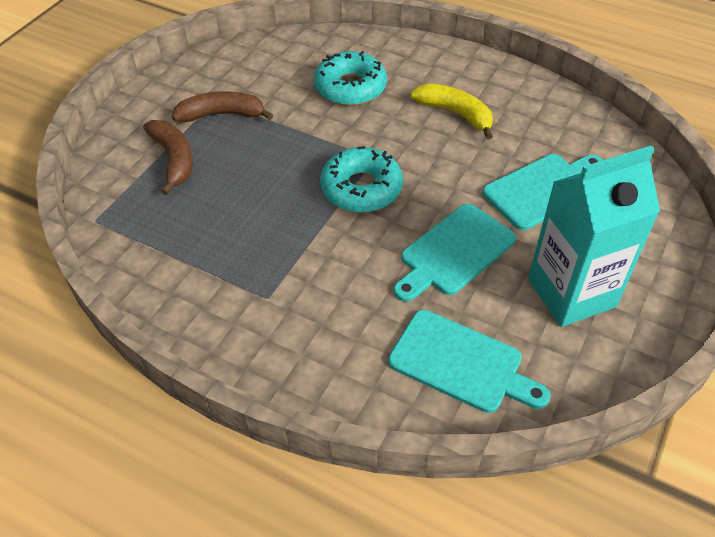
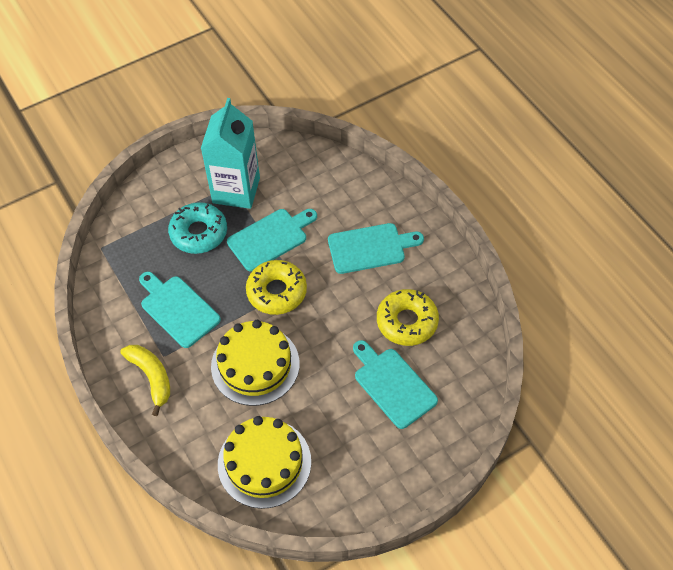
brown banana: [143,120,193,195] [172,91,273,122] = 2 -> none = 0
turquoise cutting board: [388,310,550,413] [394,204,516,302] [483,154,603,230] = 3 -> [139,272,221,348] [227,209,317,271] [328,223,424,274] [353,340,438,429] = 4
turquoise donut: [314,51,387,106] [320,146,403,213] = 2 -> [168,202,227,254] = 1
yellow cake: none = 0 -> [211,320,300,406] [218,416,311,509] = 2
yellow donut: none = 0 -> [246,260,307,315] [377,289,439,346] = 2

